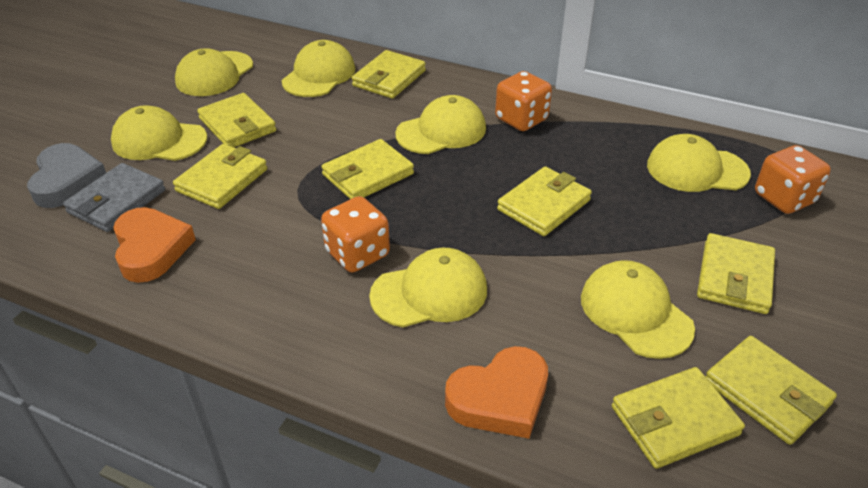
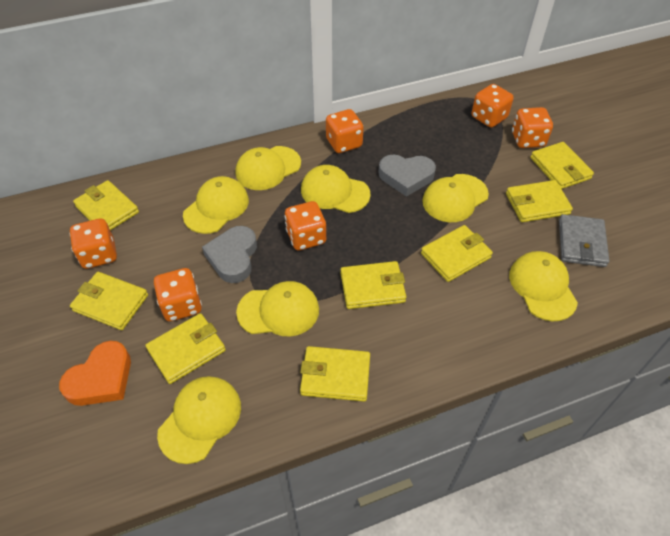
grey heart: [27,143,106,208] = 1 -> [202,226,257,283] [378,155,436,197] = 2
orange dice: [321,196,390,272] [495,71,552,131] [755,145,831,214] = 3 -> [70,218,117,269] [154,268,202,321] [284,201,326,250] [326,109,363,153] [472,84,513,128] [512,107,553,148] = 6
orange heart: [113,207,196,283] [445,346,548,439] = 2 -> [59,341,131,406] = 1

